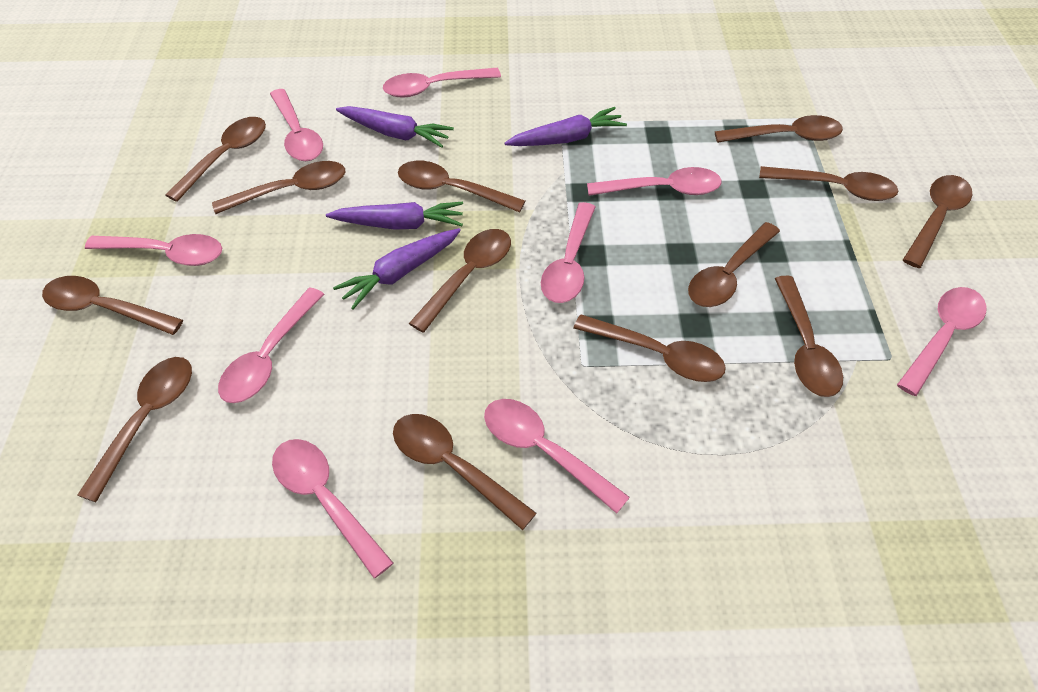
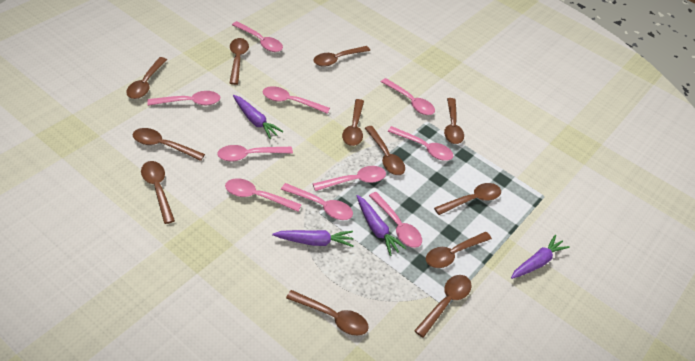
brown spoon: [42,276,183,335] [77,357,192,502] [165,117,266,202] [212,161,345,214] [393,414,537,530] [398,161,525,213] [409,229,511,333] [574,314,726,382] [688,222,780,307] [715,115,843,143] [759,166,898,201] [775,276,843,397] [903,175,972,268] = 13 -> [126,57,167,99] [133,128,205,161] [141,161,175,224] [230,38,249,85] [286,290,369,336] [314,46,370,67] [342,99,364,146] [365,126,405,175] [414,275,472,338] [426,232,492,268] [434,183,501,215] [444,98,464,144] = 12
pink spoon: [85,234,222,266] [218,287,324,403] [270,89,323,161] [272,439,393,578] [383,68,501,97] [484,399,630,514] [541,202,595,303] [587,167,722,196] [897,287,987,396] = 9 -> [147,91,220,106] [217,145,293,161] [225,178,302,212] [232,21,283,52] [263,86,330,114] [281,183,353,220] [313,166,386,191] [369,192,422,248] [381,78,435,115] [388,126,453,161] = 10

